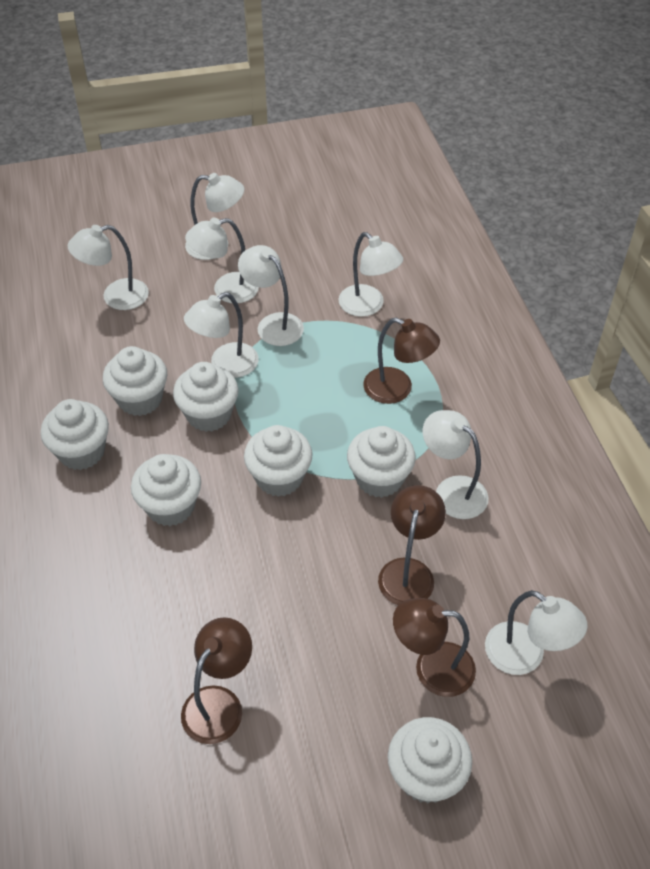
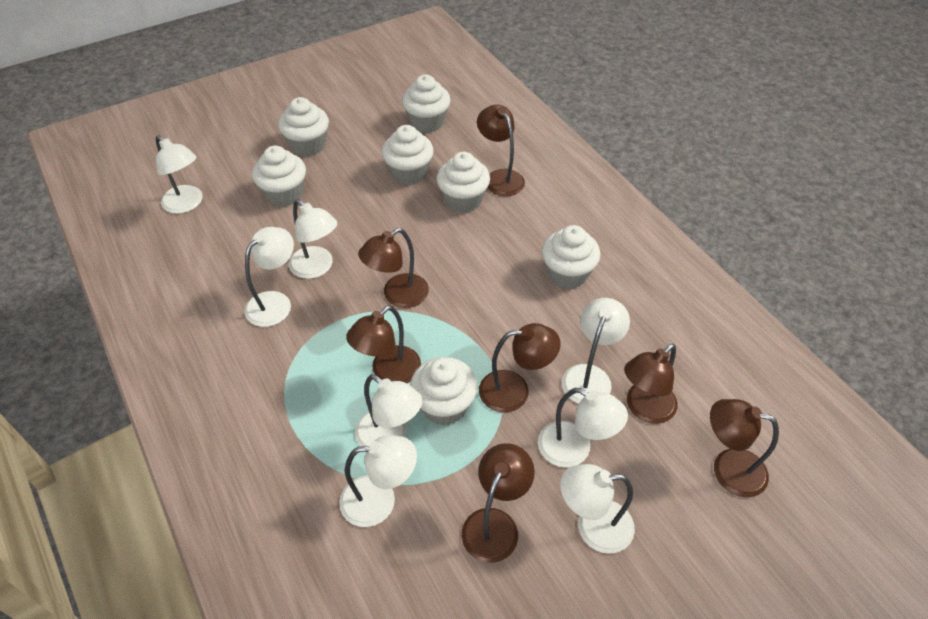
brown lamp: [181,617,252,744] [363,318,440,404] [378,485,446,605] [393,598,476,697] = 4 -> [346,306,421,383] [358,228,429,308] [462,443,535,563] [477,105,525,196] [479,323,561,412] [624,344,678,424] [710,399,779,497] = 7

